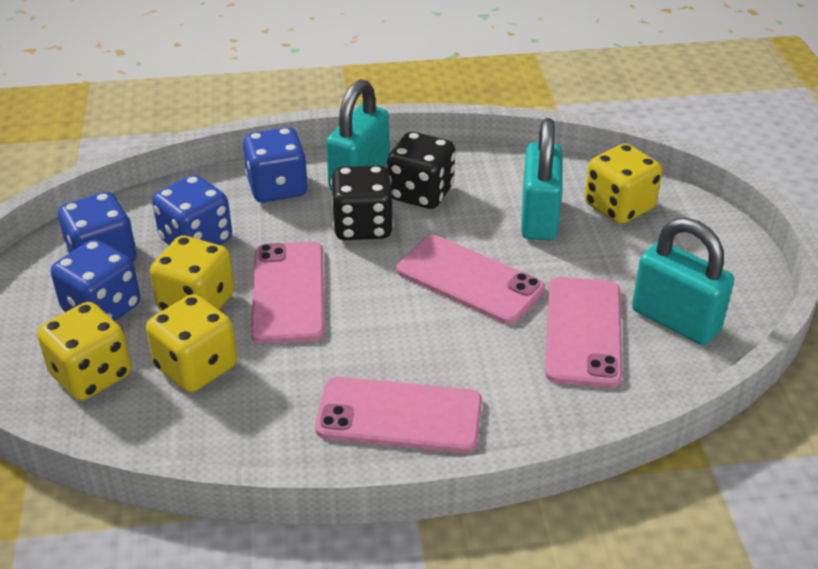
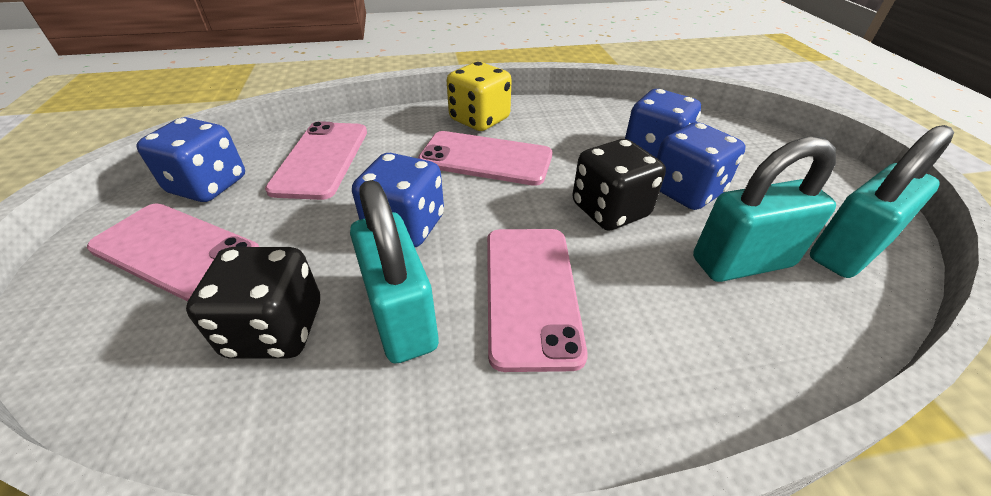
yellow dice: [37,302,132,401] [146,294,237,392] [150,235,234,311] [585,144,662,224] = 4 -> [447,62,512,131] = 1

